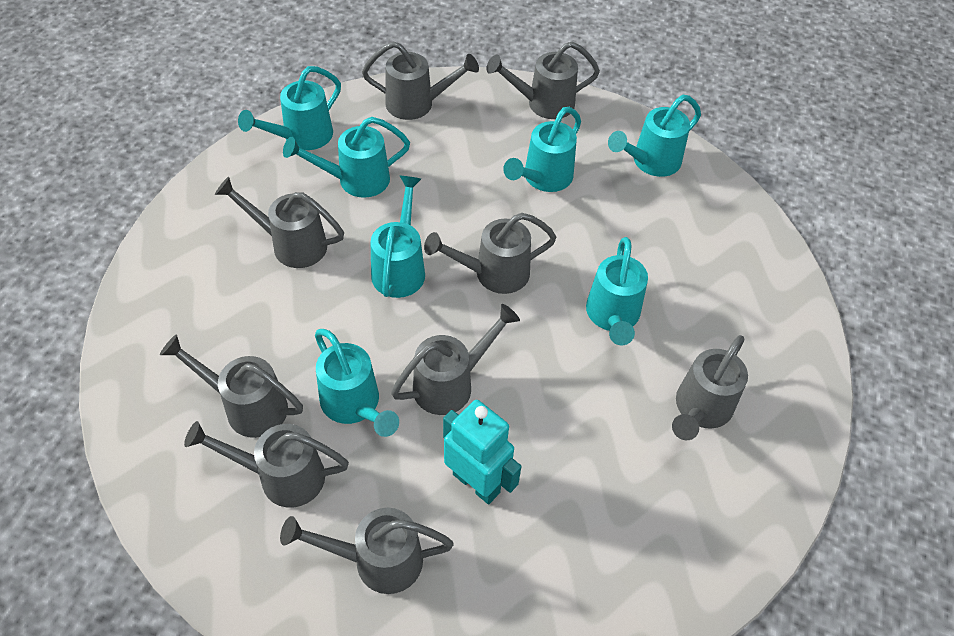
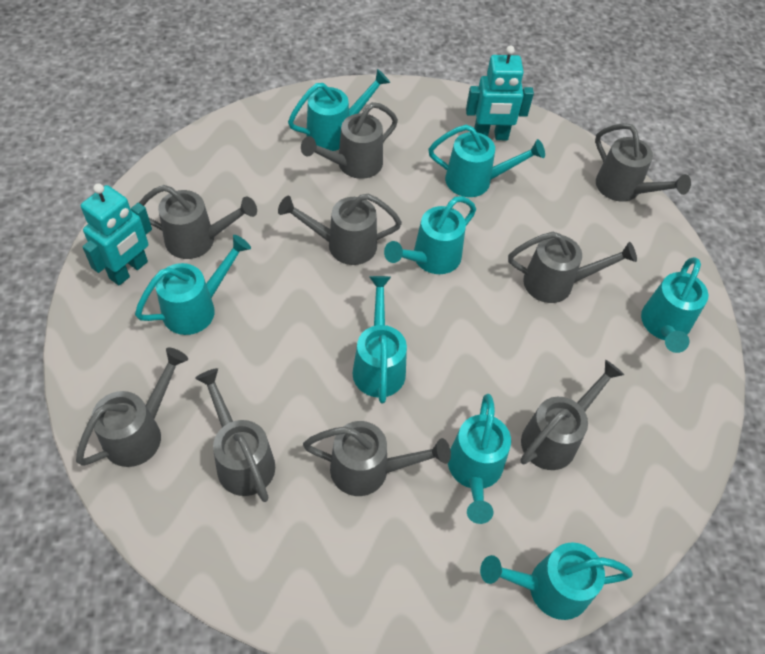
turquoise robot: [443,400,521,504] = 1 -> [81,183,152,286] [466,46,534,140] = 2
turquoise watering can: [238,66,341,150] [283,117,410,198] [315,329,399,437] [371,176,425,298] [503,107,581,192] [586,237,648,345] [608,95,701,177] = 7 -> [135,235,251,335] [288,69,390,151] [353,276,407,404] [384,196,476,274] [428,125,545,197] [448,394,511,524] [480,542,633,620] [641,257,708,353] = 8

